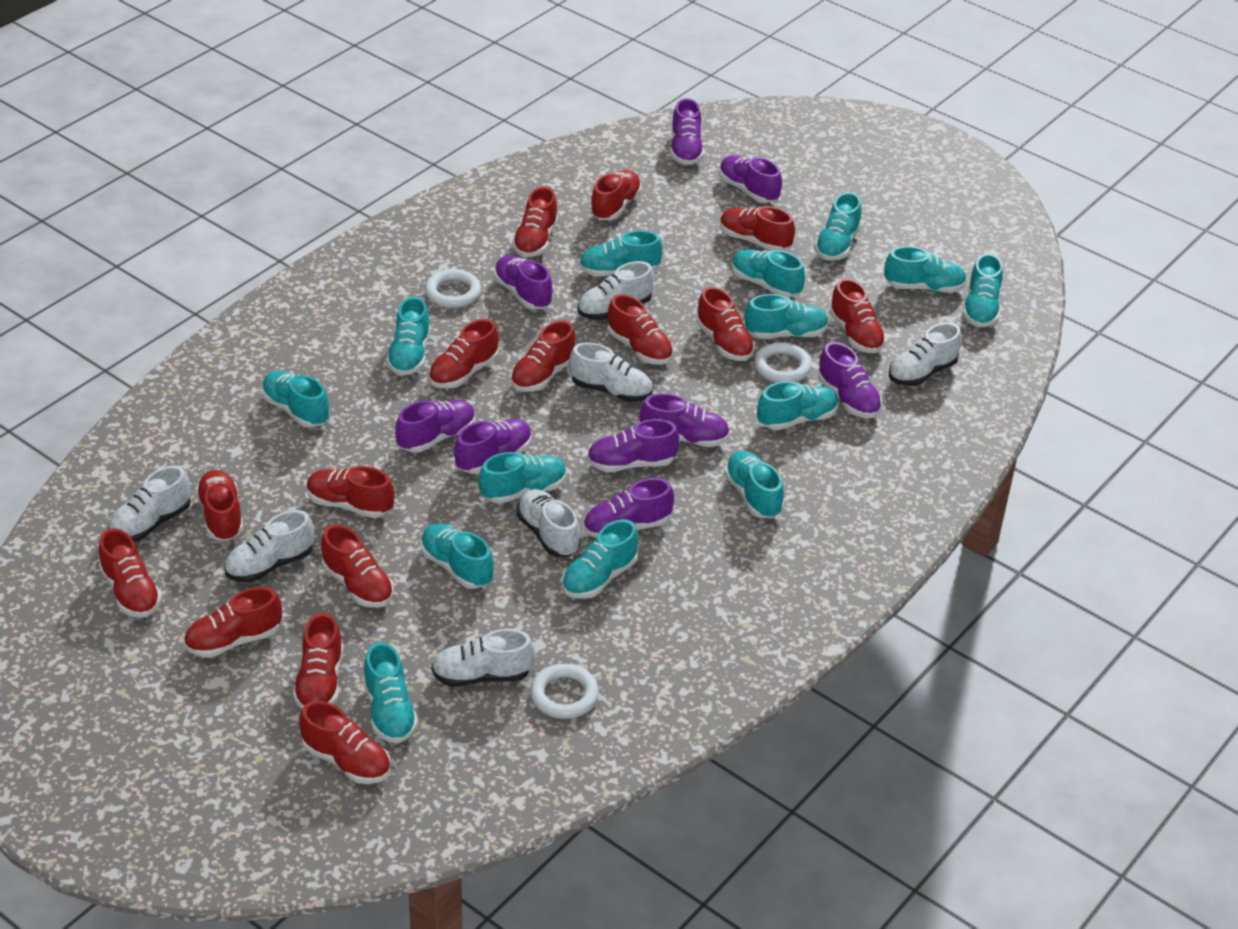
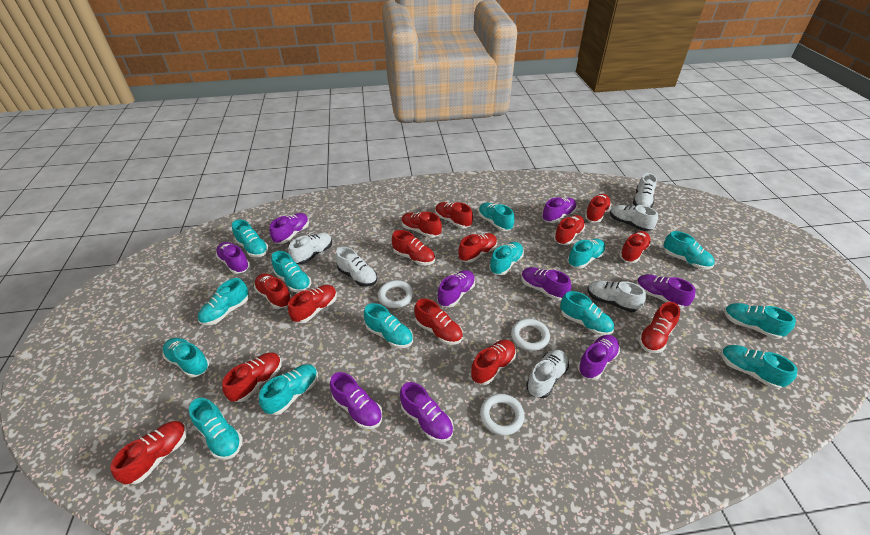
red shoe: [99,528,162,618] [184,587,282,658] [195,470,244,541] [293,613,343,709] [299,701,390,784] [306,466,394,518] [321,525,394,608] [429,319,499,388] [511,320,576,392] [512,187,558,257] [590,170,642,220] [608,294,674,365] [696,287,755,361] [720,206,795,251] [829,278,886,353] = 15 -> [110,421,187,484] [222,353,282,402] [254,273,292,309] [288,285,337,323] [392,230,435,265] [402,212,442,238] [415,299,463,345] [435,202,473,228] [458,233,497,263] [471,340,516,385] [554,215,585,245] [585,194,611,222] [619,231,651,263] [639,302,680,353] = 14
white shoe: [108,465,191,542] [224,510,314,582] [431,629,535,687] [516,489,581,557] [569,342,653,402] [578,261,654,320] [889,322,962,386] = 7 -> [289,233,332,264] [335,247,377,287] [526,350,569,398] [587,280,646,312] [610,205,658,231] [633,173,657,208] = 6

